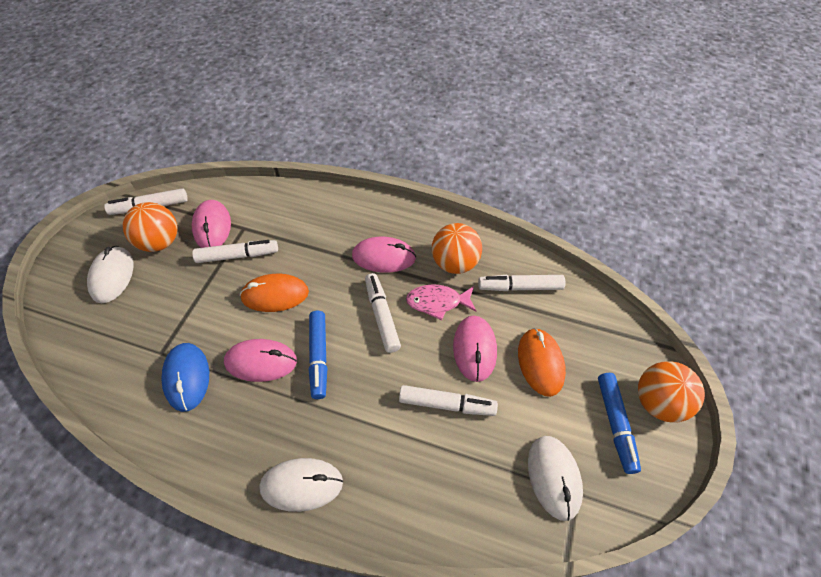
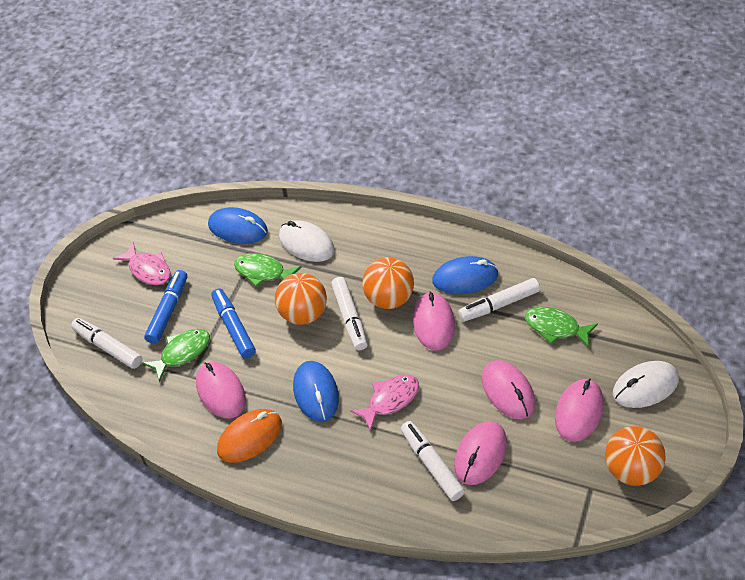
blue mouse: [161,343,209,412] = 1 -> [208,207,268,244] [293,361,339,422] [432,256,498,294] = 3
green fish: none = 0 -> [142,329,210,382] [234,253,301,287] [525,307,598,347] = 3
orange mouse: [240,274,309,312] [518,328,566,397] = 2 -> [217,409,282,463] = 1
pink fish: [406,284,476,320] = 1 -> [113,242,171,285] [350,375,419,432] = 2
pink mouse: [192,200,231,248] [224,339,297,382] [352,237,416,273] [453,315,497,382] = 4 -> [196,362,246,418] [413,292,455,351] [454,421,507,485] [482,360,535,419] [555,379,604,442] = 5
white marker: [104,188,188,215] [192,240,278,263] [365,273,401,353] [399,385,498,416] [478,275,565,291] = 5 -> [71,318,142,369] [331,277,368,350] [401,421,465,501] [458,278,540,322] = 4
white mouse: [87,246,133,303] [259,458,343,512] [528,436,583,521] = 3 -> [279,220,335,262] [613,361,679,408] = 2

